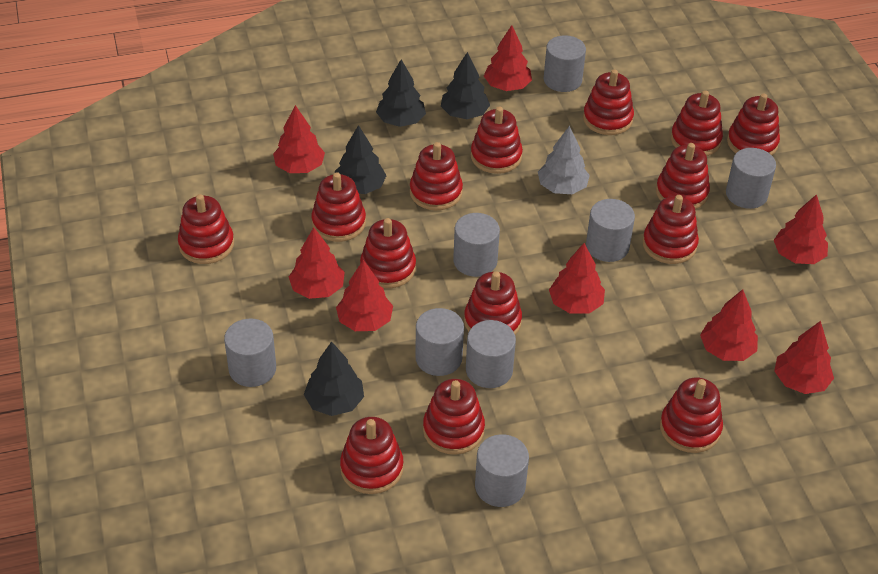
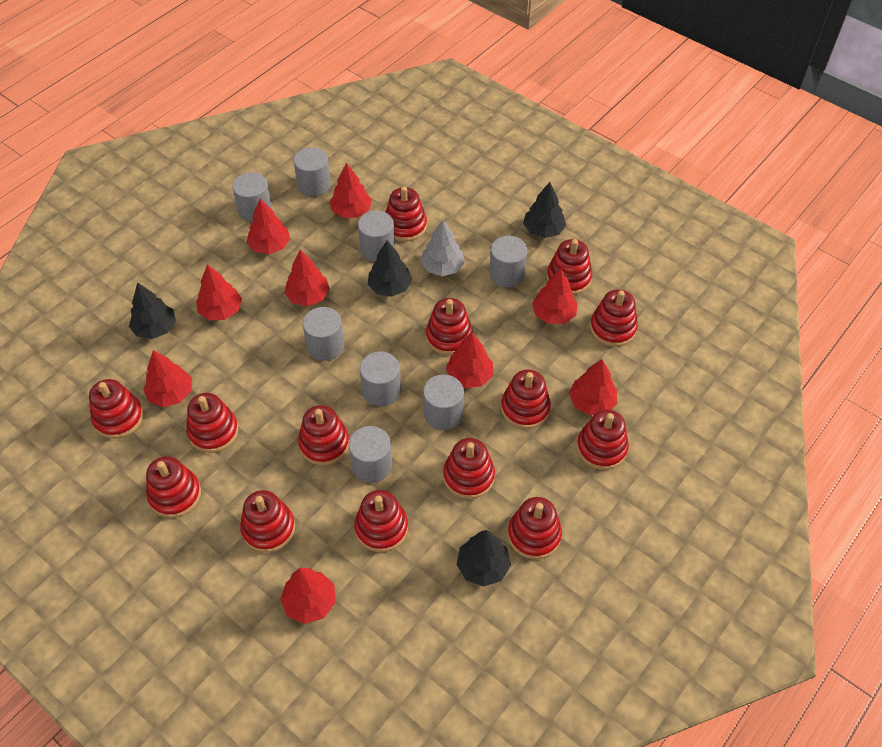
red tree: [273,105,325,173] [289,227,345,299] [336,260,393,331] [484,25,532,91] [549,243,605,314] [700,289,758,361] [774,194,828,264] [774,321,834,394] = 8 -> [143,350,192,407] [196,264,242,320] [247,198,290,254] [280,568,336,624] [284,250,330,306] [330,162,372,218] [446,331,493,388] [532,268,578,324] [569,359,617,415] = 9

